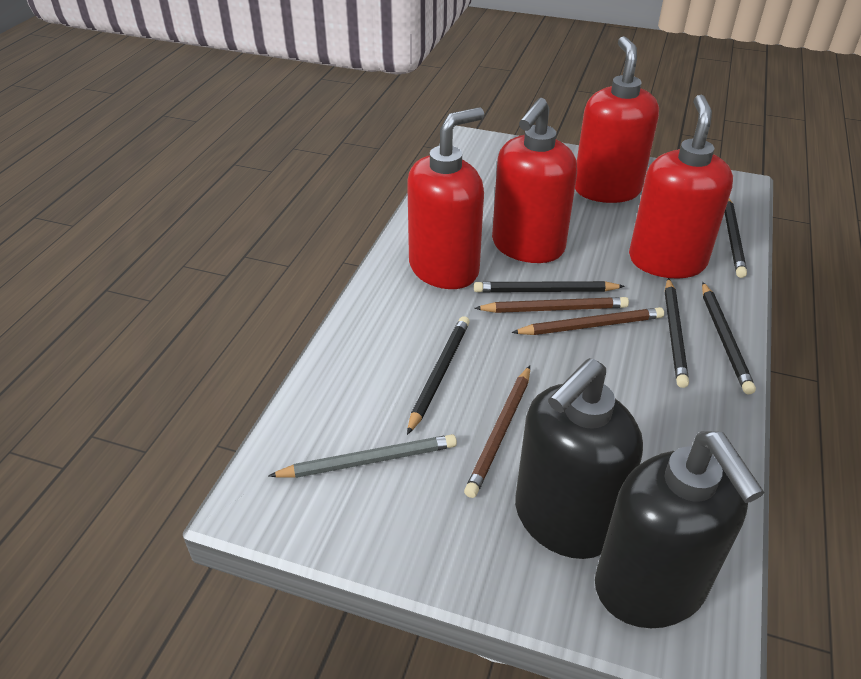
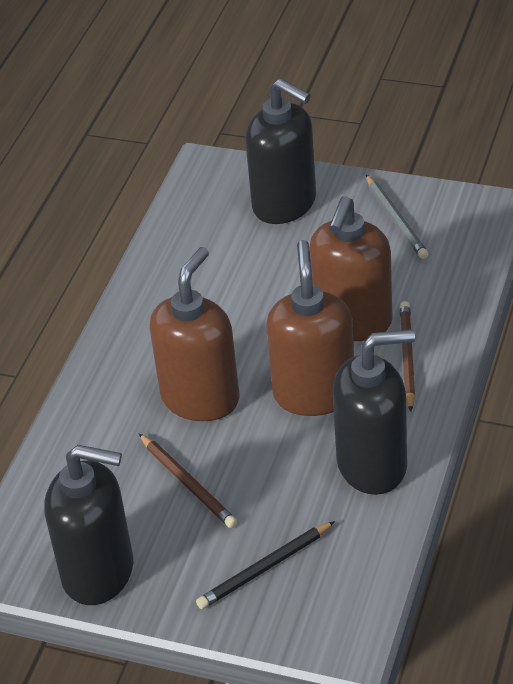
black pencil: [407,316,470,435] [474,281,625,293] [665,278,689,388] [702,282,756,395] [725,198,747,278] = 5 -> [196,521,335,609] = 1
black soap dispenser: [515,358,643,559] [595,431,765,628] = 2 -> [45,445,133,605] [245,78,316,224] [333,329,415,495] = 3
brown pencil: [464,366,530,498] [474,297,629,313] [511,307,664,335] = 3 -> [139,434,237,528] [400,301,415,412] = 2
brown soap dispenser: none = 0 -> [150,247,239,421] [266,240,354,416] [309,196,392,341] = 3
red soap dispenser: [407,107,484,289] [492,98,577,263] [575,36,659,203] [629,95,733,279] = 4 -> none = 0

